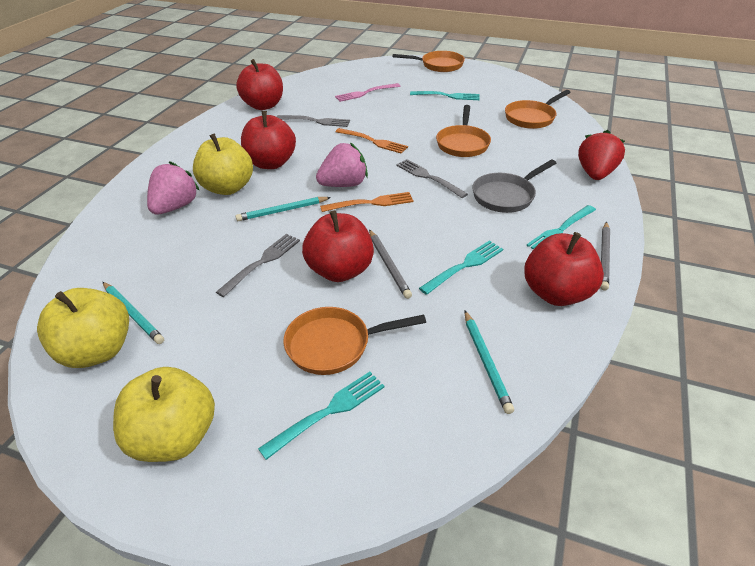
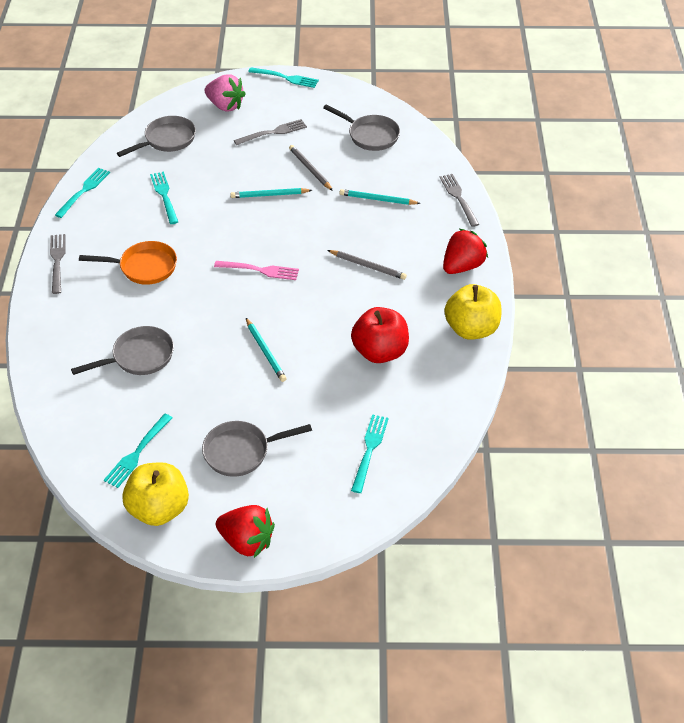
grey pan: [472,159,556,213] = 1 -> [71,326,174,375] [117,116,196,157] [202,421,312,477] [323,104,400,151] = 4
orange fork: [320,192,414,212] [335,128,408,154] = 2 -> none = 0
orange pan: [283,307,426,375] [393,51,465,72] [436,105,491,157] [505,90,571,129] = 4 -> [79,241,177,285] = 1
pink strawberry: [147,161,199,215] [316,143,368,187] = 2 -> [204,74,246,112] = 1
red apple: [236,59,283,110] [241,111,296,169] [302,210,374,282] [524,232,604,306] = 4 -> [351,307,409,363] = 1
red strawberry: [578,130,625,180] = 1 -> [216,505,275,558] [443,229,488,274] = 2
turquoise fork: [258,372,385,460] [410,91,480,100] [419,241,503,295] [526,205,596,249] = 4 -> [55,168,110,218] [104,414,172,488] [150,172,178,224] [248,67,319,88] [351,414,389,493] = 5
yellow apple: [37,288,129,368] [113,367,215,462] [193,133,253,195] = 3 -> [122,462,189,526] [444,284,501,340] = 2

